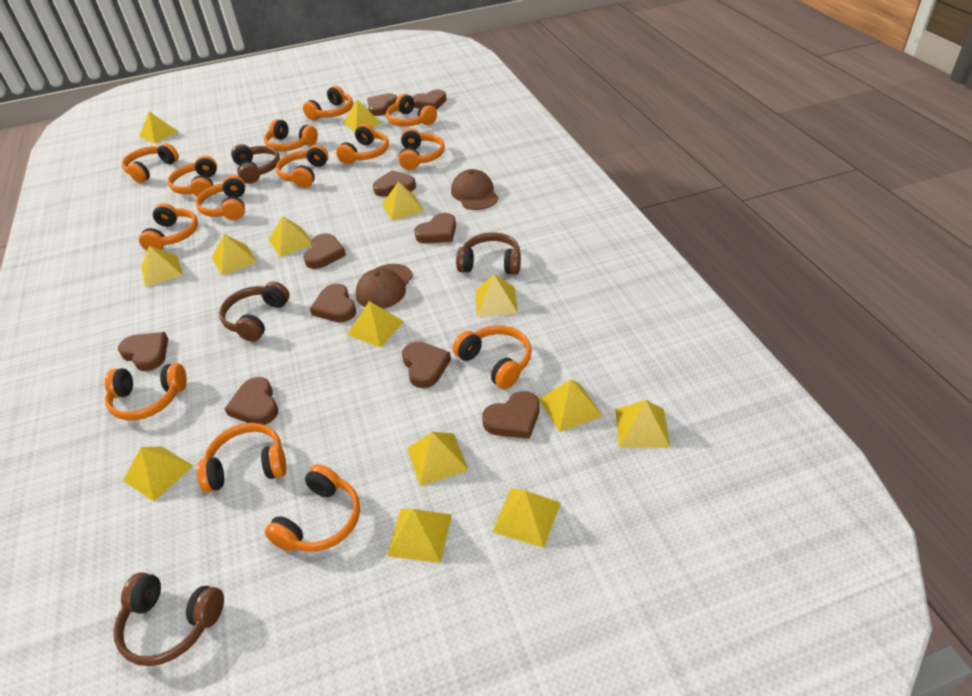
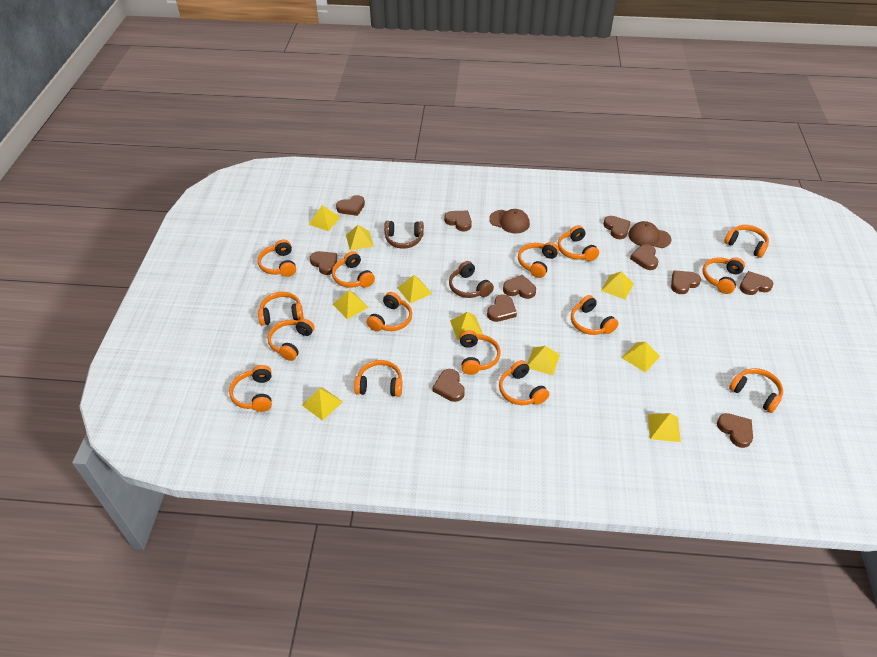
brown headphones: [113,572,224,666] [219,281,290,342] [231,144,280,184] [456,232,521,275] = 4 -> [384,221,424,249] [449,261,494,298] = 2
brown heart: [118,332,168,371] [225,377,278,425] [303,233,346,269] [310,284,356,322] [367,93,397,116] [373,170,416,197] [402,342,451,388] [412,90,447,110] [414,213,456,244] [482,391,540,439] = 10 -> [310,251,337,275] [336,195,365,216] [433,369,465,402] [444,211,472,231] [487,295,517,322] [503,275,536,299] [603,216,631,239] [630,244,659,270] [671,270,701,294] [717,413,753,448] [740,271,773,295] = 11
orange headphones: [105,363,187,420] [122,143,179,183] [139,203,198,250] [168,155,217,196] [196,175,245,220] [197,423,287,492] [264,119,318,151] [265,464,360,552] [276,145,328,188] [303,86,353,120] [336,124,389,164] [386,94,437,126] [399,128,445,170] [453,325,532,389] = 14 -> [229,365,272,412] [258,240,296,277] [258,292,303,326] [268,318,315,361] [332,251,375,288] [354,360,402,397] [367,292,412,331] [460,330,501,375] [499,360,549,405] [518,242,559,278] [558,225,599,261] [571,295,619,335] [702,257,745,294] [724,225,769,258] [729,368,783,413] = 15
yellow pyramid: [123,446,193,502] [139,111,178,144] [141,246,183,288] [212,234,257,276] [269,216,311,257] [343,100,382,132] [347,301,404,348] [382,182,424,221] [387,509,452,563] [407,432,468,486] [475,274,518,317] [492,488,561,548] [539,379,603,432] [615,400,670,448] = 14 -> [302,387,343,421] [308,205,340,231] [333,290,369,319] [346,225,374,251] [398,275,432,304] [450,312,483,340] [527,346,560,375] [601,271,634,299] [622,342,660,373] [648,413,681,442] = 10

